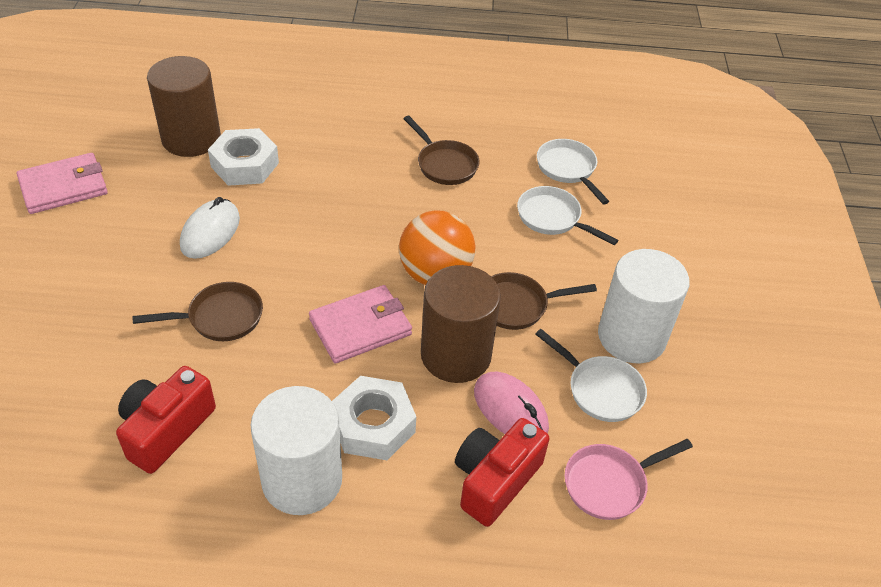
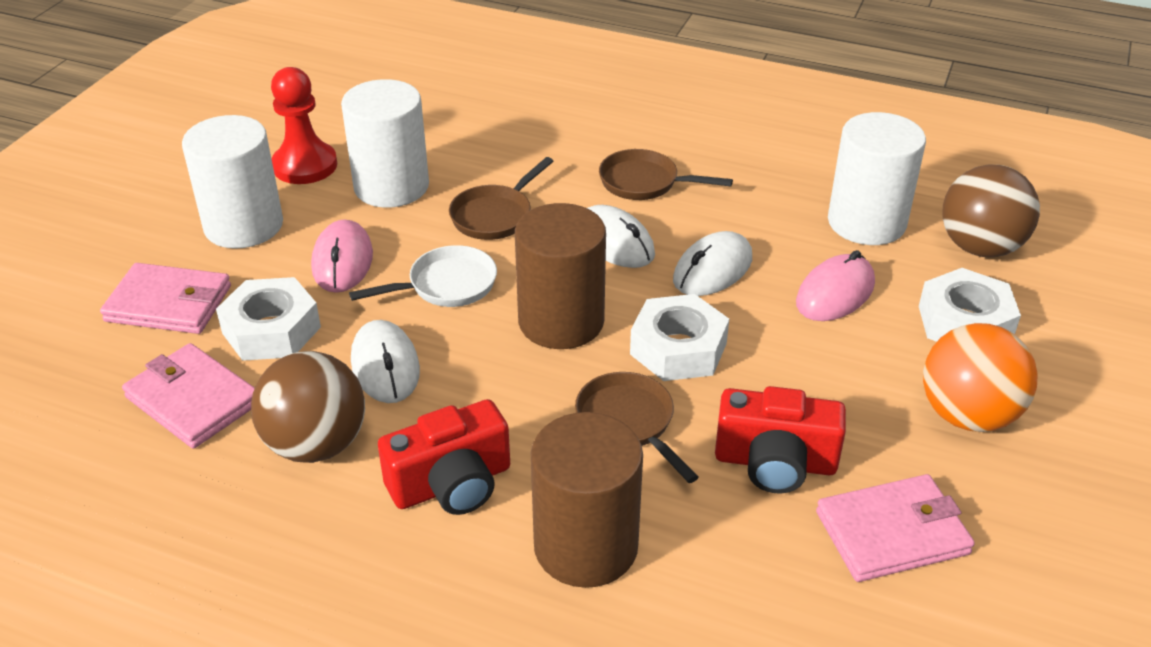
brown ball: none = 0 -> [251,351,365,463] [942,165,1040,257] = 2
pink mouse: [474,372,549,434] = 1 -> [311,219,373,293] [796,250,875,321] = 2
pink pan: [564,439,693,520] = 1 -> none = 0
pink wallet: [17,153,108,214] [309,285,412,363] = 2 -> [100,263,231,334] [122,343,255,449] [816,474,975,582] = 3
red pawn: none = 0 -> [271,67,337,184] = 1
white cylinder: [251,386,342,515] [598,249,690,363] = 2 -> [182,115,283,249] [341,79,429,208] [828,112,926,245] = 3
white mouse: [180,197,240,259] = 1 -> [351,320,420,403] [587,205,655,268] [673,231,752,296] = 3
white nut: [208,128,279,186] [332,376,416,460] = 2 -> [216,277,321,361] [630,294,729,381] [919,268,1021,342] = 3
white pan: [517,186,618,245] [535,329,647,422] [537,139,609,205] = 3 -> [349,245,497,307] = 1

